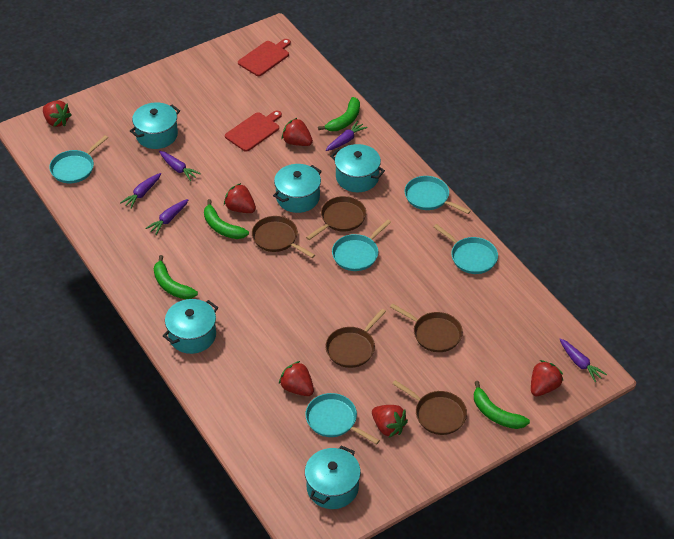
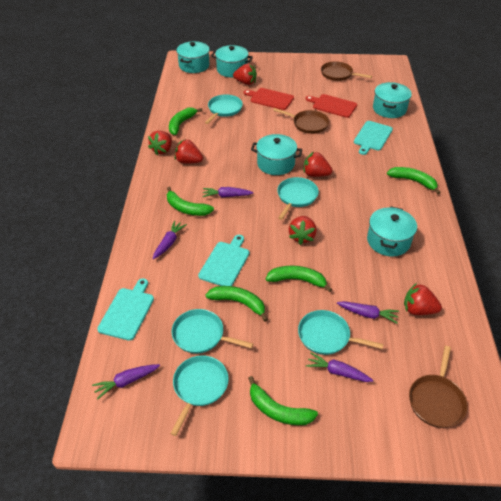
brown pan: [252,216,315,258] [306,196,366,240] [325,309,386,368] [390,304,463,352] [392,380,467,435] = 5 -> [273,108,329,134] [321,61,372,81] [409,346,468,428] = 3
green banana: [154,255,198,299] [204,199,249,239] [318,97,360,131] [474,381,530,429] = 4 -> [166,187,214,216] [169,108,203,135] [205,286,268,322] [248,376,318,425] [266,266,332,292] [387,167,441,194] = 6
turquoise cutting board: none = 0 -> [97,278,154,341] [198,235,249,286] [354,121,393,155] = 3

